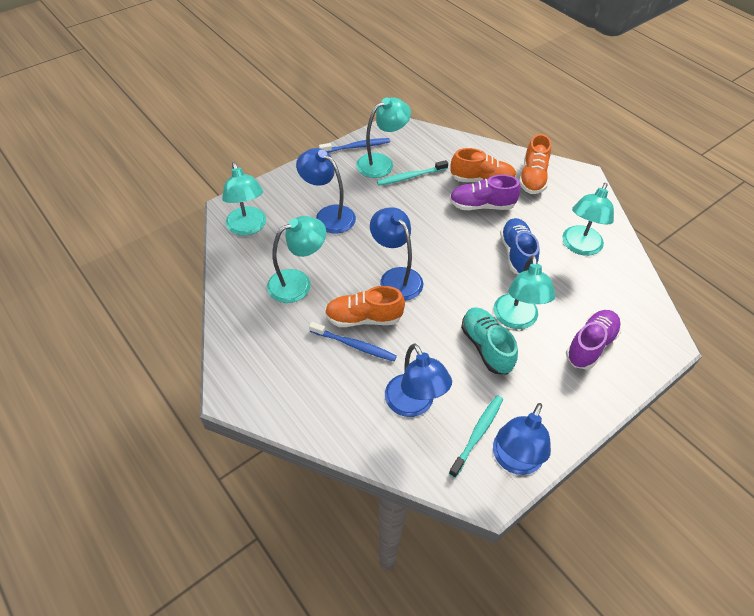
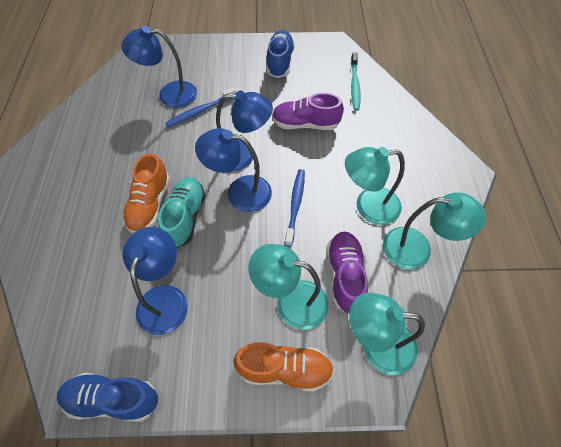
blue shoe: [500,218,539,274] = 1 -> [57,373,158,422] [266,30,295,78] = 2
orange shoe: [325,286,405,327] [450,148,516,182] [519,134,551,194] = 3 -> [122,153,170,234] [233,342,334,392] = 2
turquoise lamp: [222,162,266,236] [267,216,326,303] [356,97,411,178] [494,255,556,329] [562,183,614,256] = 5 -> [248,244,328,330] [345,147,405,225] [349,293,425,375] [383,192,486,269] = 4
turquoise toothbrush: [377,160,448,186] [449,395,503,478] = 2 -> [351,53,360,111] = 1

